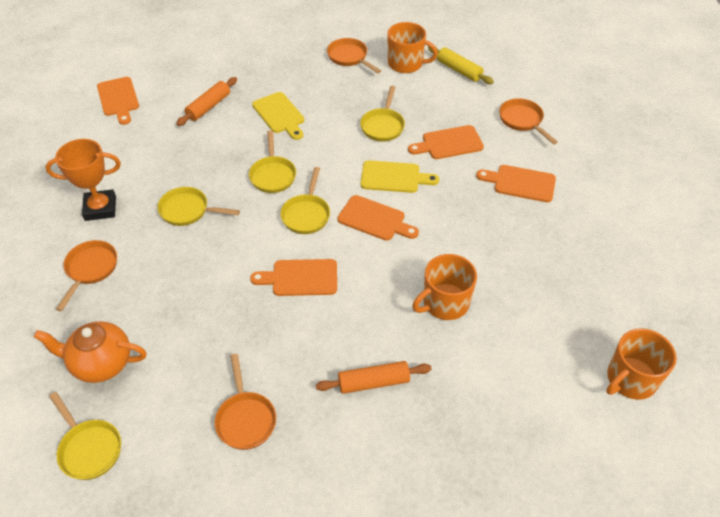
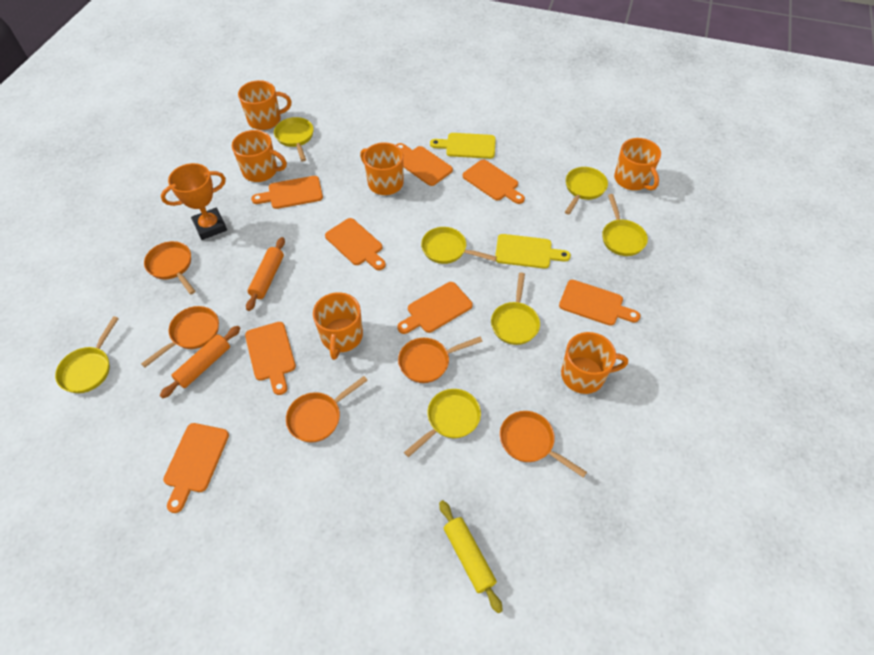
orange cutting board: [97,77,139,125] [250,259,337,296] [337,195,419,241] [408,125,484,159] [476,165,556,202] = 5 -> [163,423,229,513] [245,322,296,395] [251,176,323,209] [325,218,386,270] [396,143,453,186] [397,282,473,334] [463,160,525,204] [559,280,640,326] = 8
orange mug: [387,22,438,73] [412,254,477,320] [606,328,677,400] = 3 -> [232,130,287,182] [238,80,291,130] [313,292,363,360] [360,142,403,195] [561,332,628,394] [614,138,661,190] = 6
orange pan: [56,240,117,311] [215,354,276,450] [327,38,381,73] [499,98,558,145] = 4 -> [141,306,219,367] [144,241,195,295] [286,376,368,442] [398,337,483,383] [500,411,587,478] = 5
orange teapot: [34,321,146,383] = 1 -> none = 0
yellow pan: [49,392,121,480] [157,187,240,226] [249,131,296,193] [280,167,330,234] [360,86,405,141] = 5 -> [55,316,119,393] [274,117,314,162] [404,389,481,457] [421,227,497,264] [491,272,540,345] [565,167,608,215] [602,194,648,256] = 7

